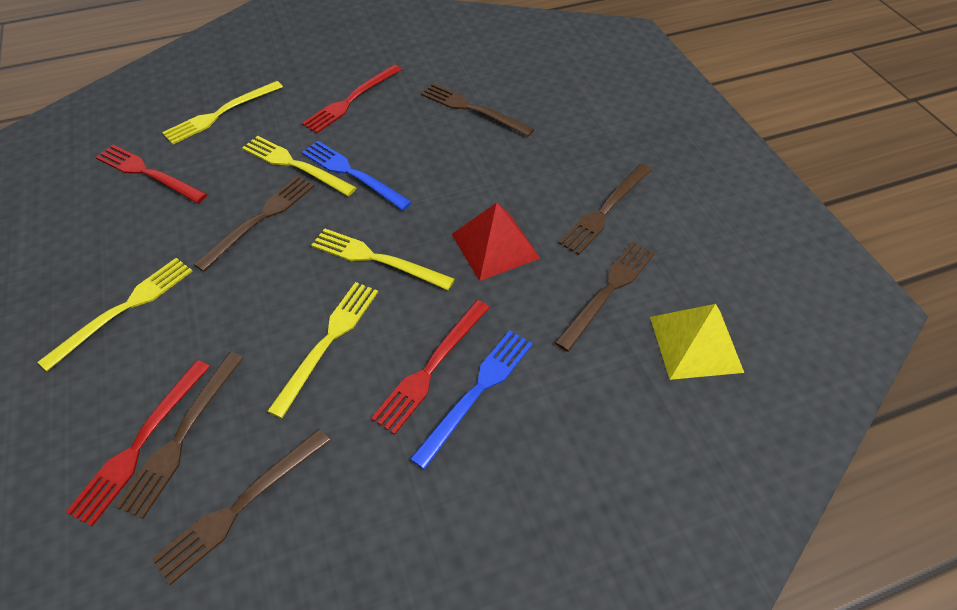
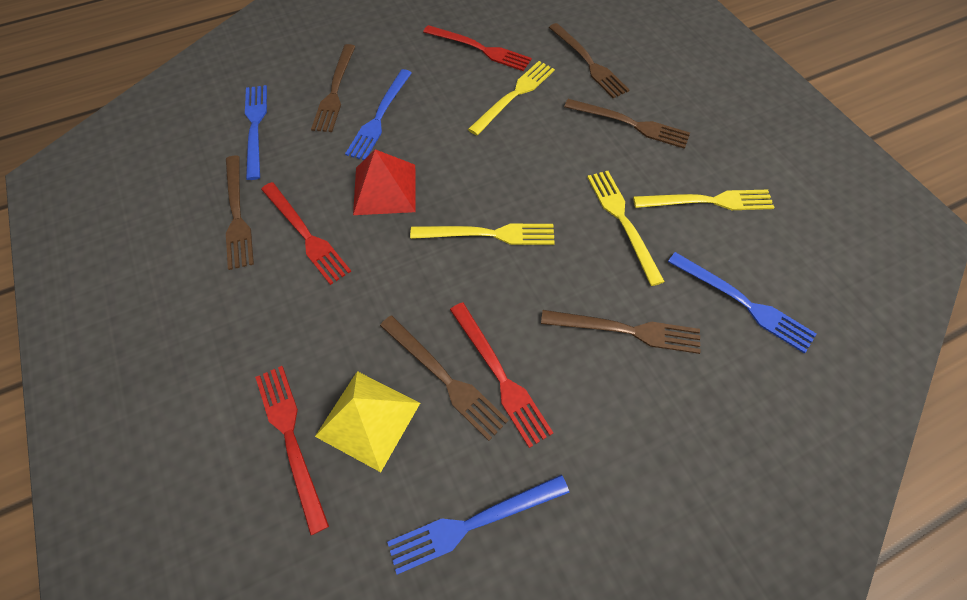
blue fork: [302,141,412,210] [410,330,533,470] = 2 -> [245,85,267,180] [345,69,412,160] [387,475,570,575] [668,252,816,354] = 4
yellow fork: [38,258,193,371] [162,81,283,144] [242,136,357,196] [267,282,378,418] [311,228,455,290] = 5 -> [410,223,555,245] [468,61,555,135] [587,171,665,286] [633,190,775,210] = 4

